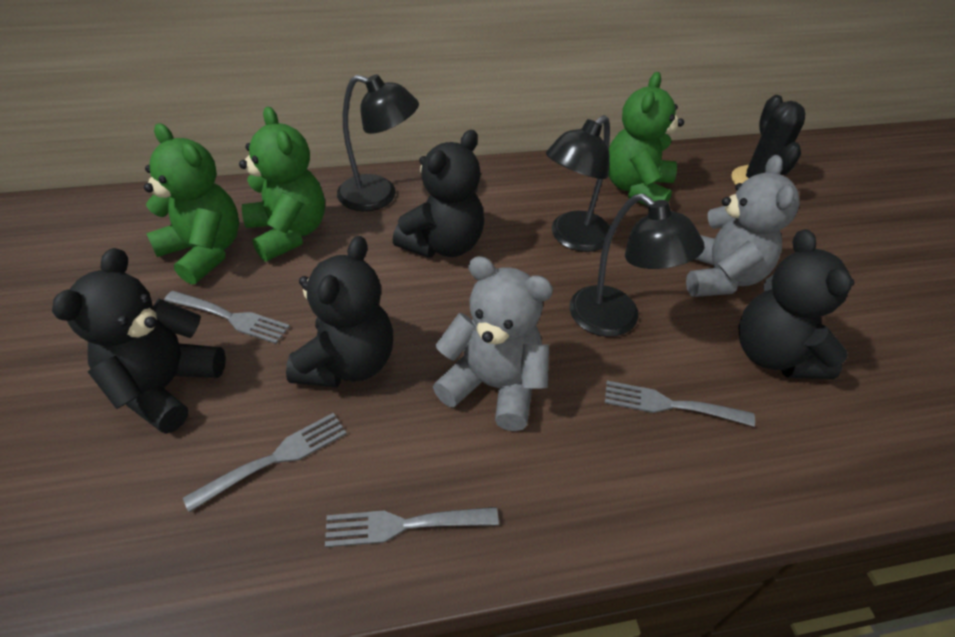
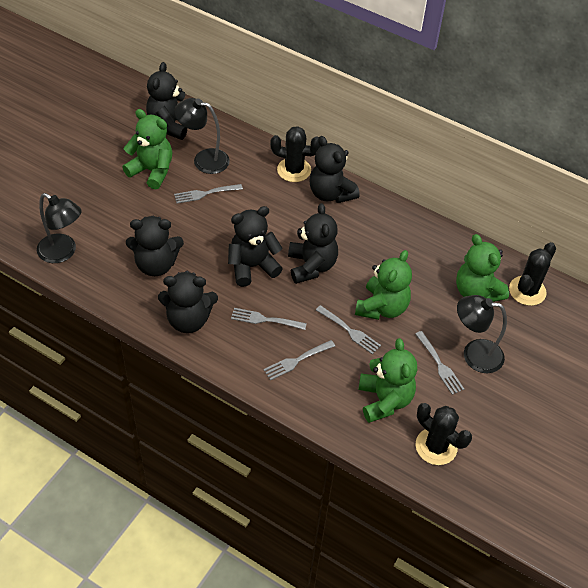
black cactus: [731,95,805,185] = 1 -> [270,126,321,182] [415,403,472,465] [509,242,556,306] = 3
black teddy bear: [52,248,226,434] [286,236,393,387] [393,130,484,258] [738,229,854,379] = 4 -> [126,216,184,276] [146,62,187,140] [158,271,218,333] [228,206,283,287] [288,203,338,284] [309,136,360,203] = 6
green teddy bear: [144,123,239,285] [239,107,325,262] [609,72,684,205] = 3 -> [122,109,172,189] [355,250,412,320] [359,338,417,423] [456,234,509,302] = 4
grey fork: [164,291,290,344] [183,413,347,512] [325,507,499,547] [605,381,755,427] = 4 -> [174,184,243,204] [231,308,307,330] [263,340,335,381] [316,305,381,355] [415,331,464,395] = 5
grey teddy bear: [433,256,553,431] [686,155,800,297] = 2 -> none = 0

